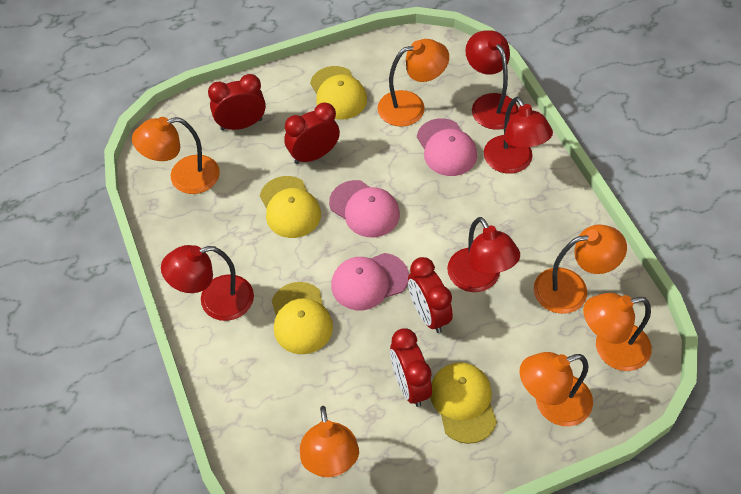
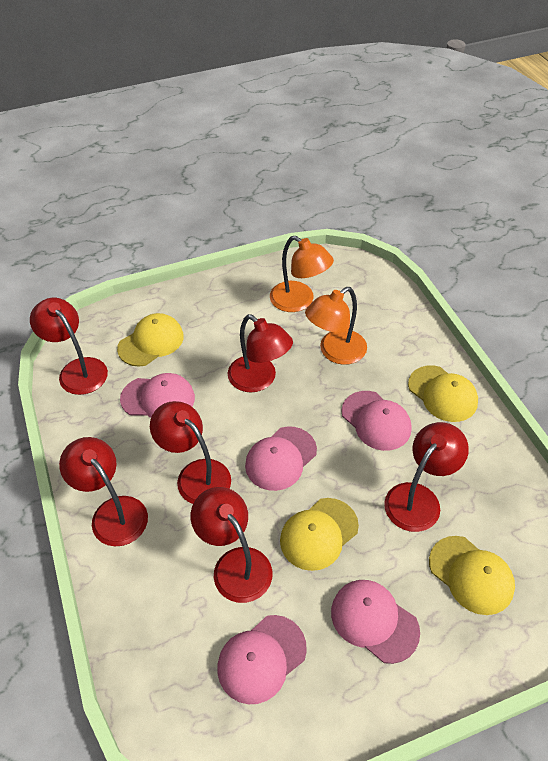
orange lamp: [132,117,220,194] [300,406,359,477] [378,39,449,127] [520,352,593,426] [534,224,627,314] [583,293,652,371] = 6 -> [270,236,334,312] [305,287,367,365] = 2
pink cap: [329,180,400,237] [331,253,409,310] [417,118,477,176] = 3 -> [120,373,195,418] [217,615,307,704] [245,426,317,491] [331,580,420,664] [341,391,412,451] = 5
red clock: [208,74,266,131] [284,102,340,164] [390,328,432,407] [408,257,453,333] = 4 -> none = 0
red lamp: [161,245,254,321] [447,217,520,292] [465,30,519,130] [484,97,553,174] = 4 -> [30,298,108,395] [59,437,148,546] [150,401,231,504] [191,487,272,603] [228,314,293,393] [384,422,469,532] = 6

